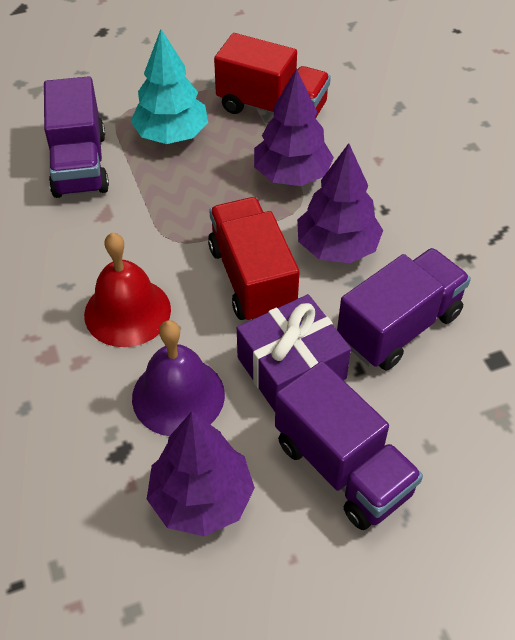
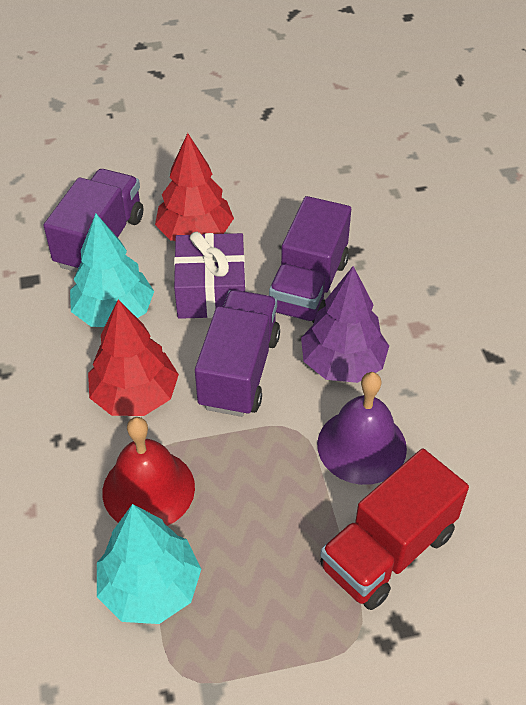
purple tree: [147,411,255,536] [254,69,334,186] [297,143,383,263] = 3 -> [301,266,389,383] = 1
red tree: none = 0 -> [88,299,179,416] [155,133,234,241] = 2
red truck: [208,197,299,320] [214,33,331,119] = 2 -> [320,449,469,610] = 1
turquoise tree: [130,29,208,144] = 1 -> [70,213,154,327] [97,504,201,624] = 2

